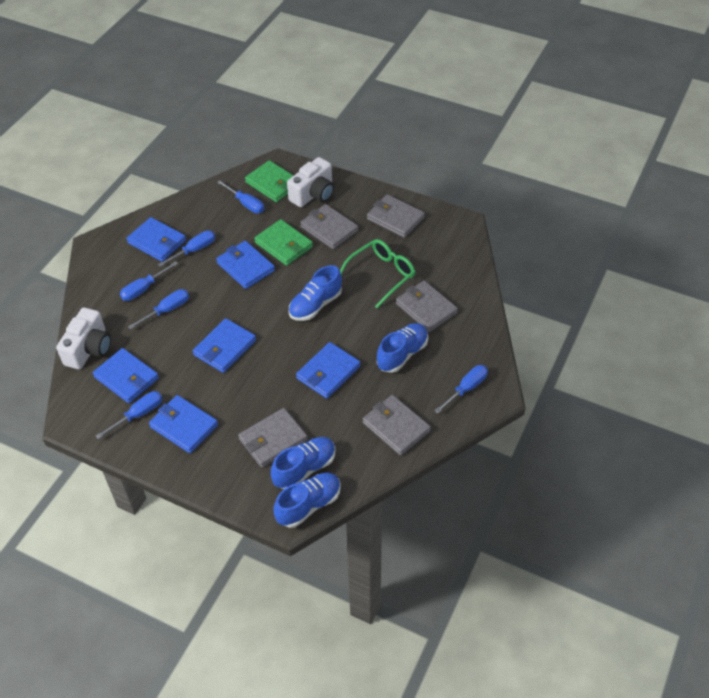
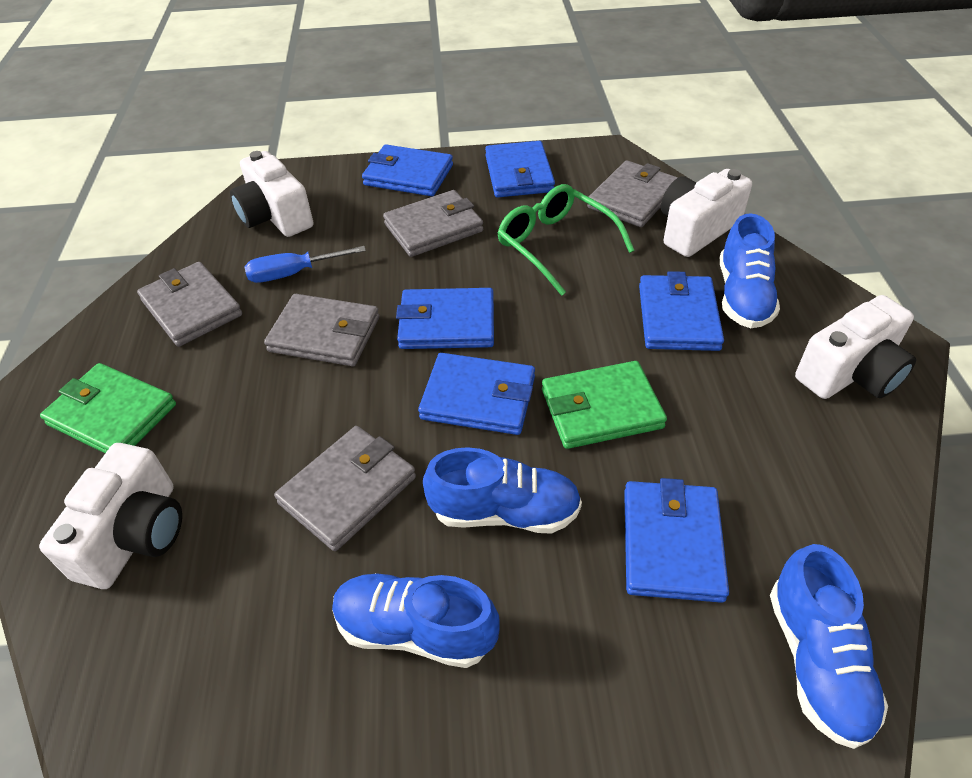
blue screwdriver: [96,391,162,439] [120,261,178,301] [128,289,189,329] [157,231,215,267] [217,180,264,213] [434,365,488,413] = 6 -> [244,246,366,283] = 1
white camera: [56,308,111,369] [287,157,334,207] = 2 -> [39,443,182,589] [230,151,314,237] [661,169,752,257] [795,295,916,399] = 4

